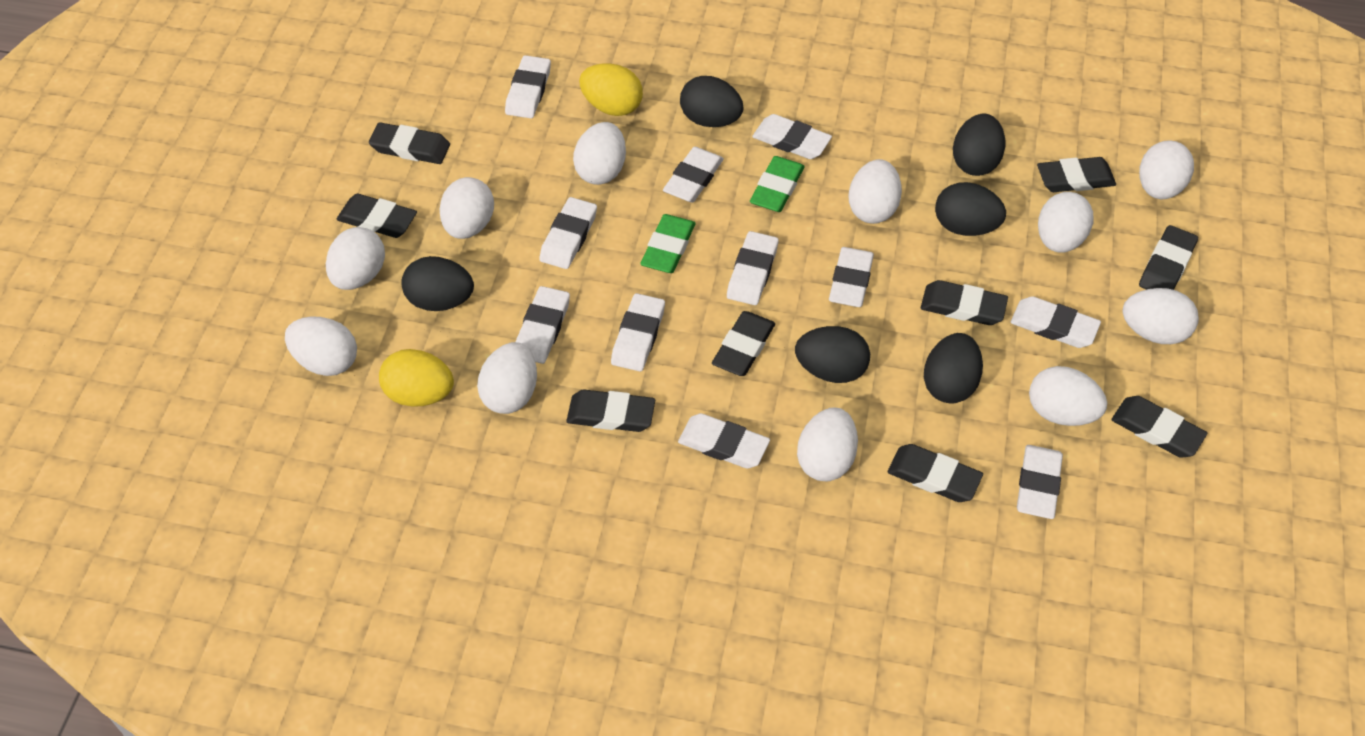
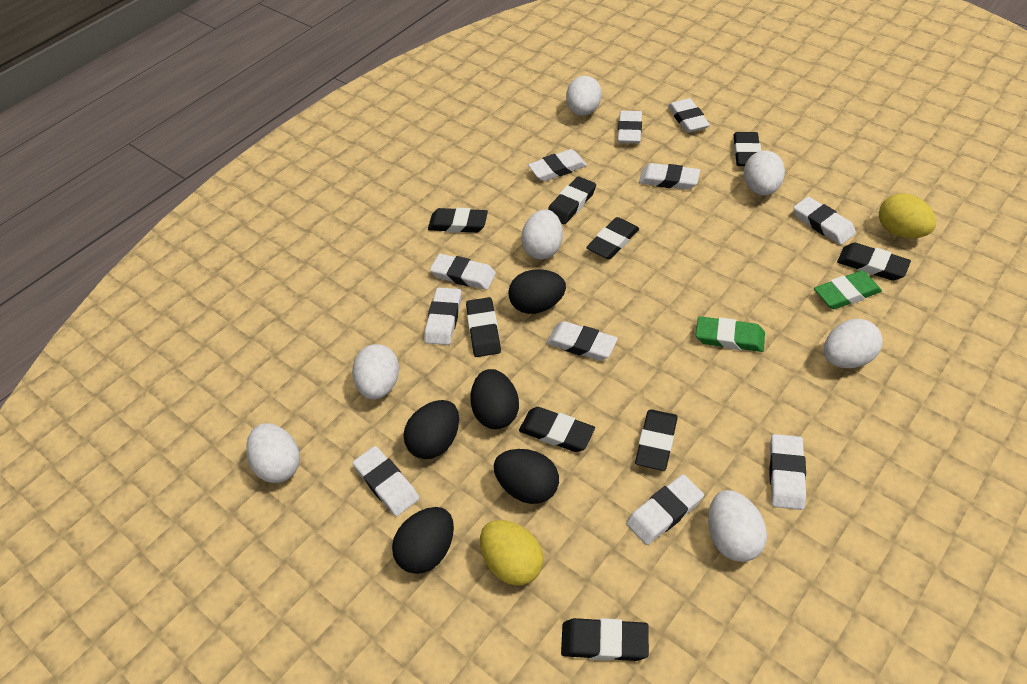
black egg: [401,256,474,311] [680,76,743,127] [795,326,870,383] [924,333,983,404] [935,182,1006,236] [953,114,1005,176] = 6 -> [392,507,454,574] [404,400,459,459] [471,369,519,429] [494,449,559,504] [508,269,566,314] = 5
white egg: [285,316,357,376] [326,227,385,290] [439,177,494,239] [477,342,537,414] [573,122,626,185] [797,408,858,482] [848,159,902,224] [1029,366,1107,426] [1038,192,1093,253] [1122,288,1199,344] [1139,140,1194,199] = 11 -> [247,423,300,483] [352,344,399,400] [521,209,563,259] [566,76,602,116] [708,490,767,562] [744,150,785,196] [824,319,883,368] = 7

